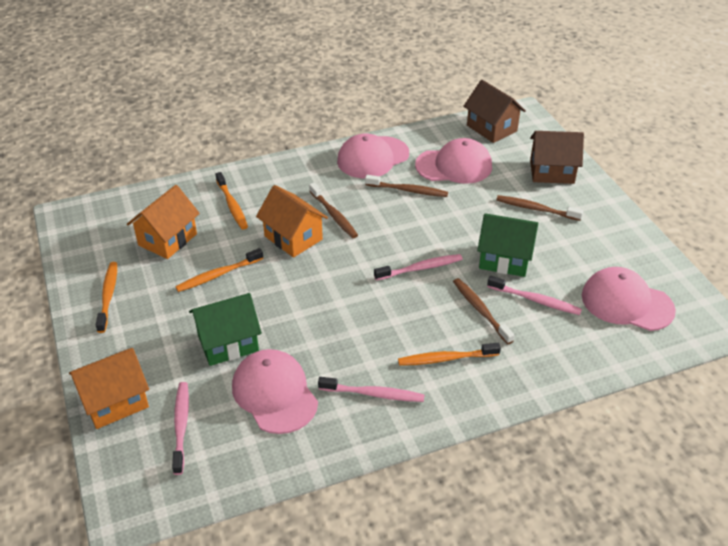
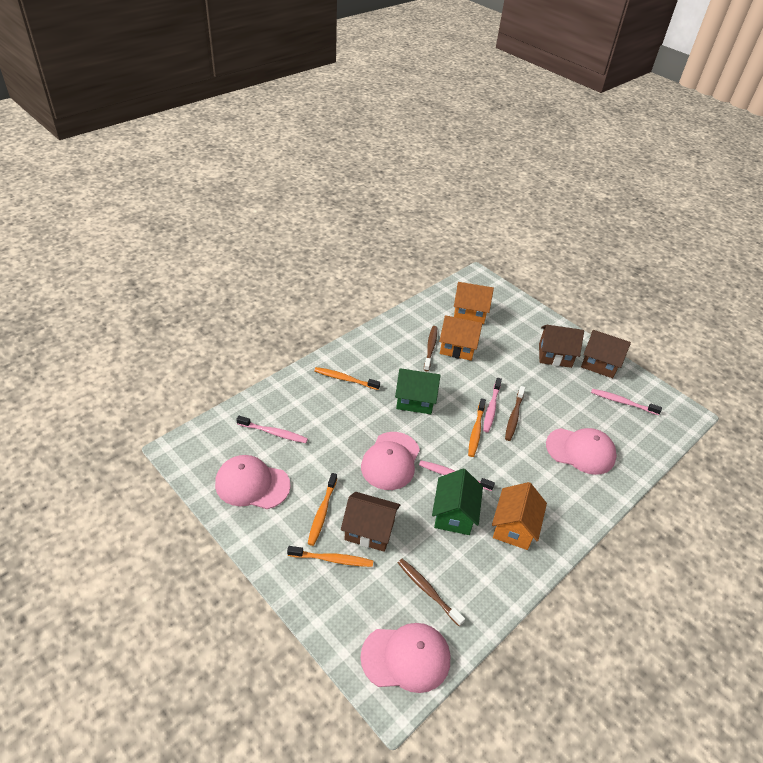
brown house: [464,80,526,143] [530,131,584,184] = 2 -> [341,492,400,552] [539,325,584,368] [581,330,631,378] = 3
brown toothbrush: [309,183,358,238] [365,175,448,197] [453,278,515,344] [496,195,583,221] = 4 -> [398,559,465,627] [424,326,437,371] [505,386,525,441] = 3

